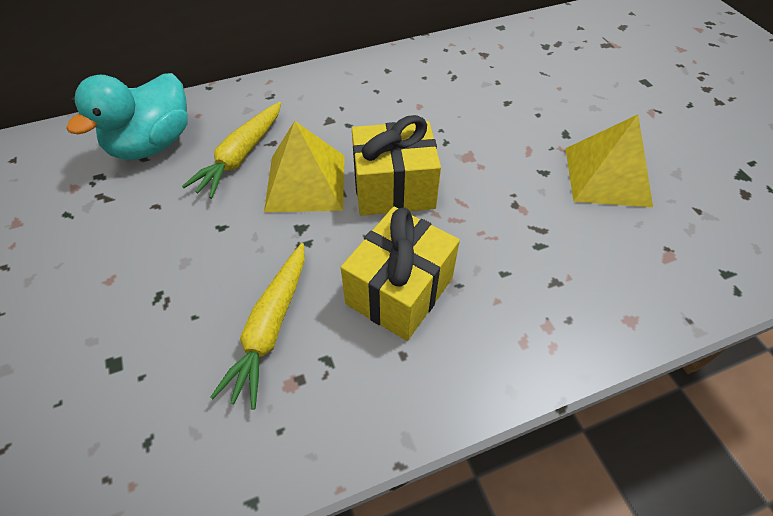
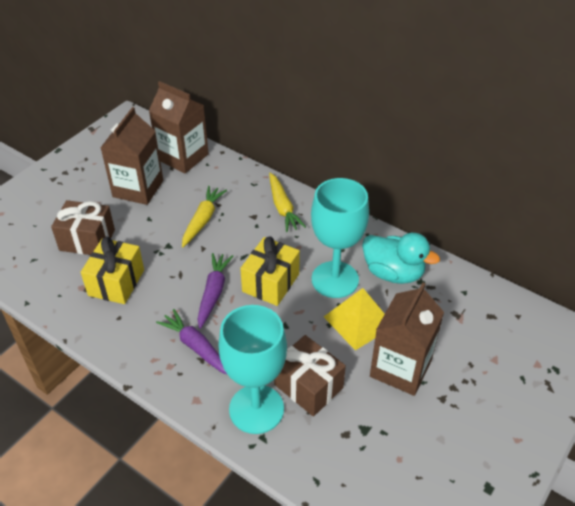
brown carton: none = 0 -> [100,107,163,205] [149,81,209,173] [370,282,444,396] = 3
brown gift: none = 0 -> [51,200,115,255] [274,335,346,416] = 2
purple carrot: none = 0 -> [156,309,228,375] [198,253,233,329] = 2
turquoise goblet: none = 0 -> [218,305,287,434] [311,178,369,298] = 2
yellow pyramid: [264,121,345,212] [565,115,653,207] = 2 -> [324,288,384,350] = 1

